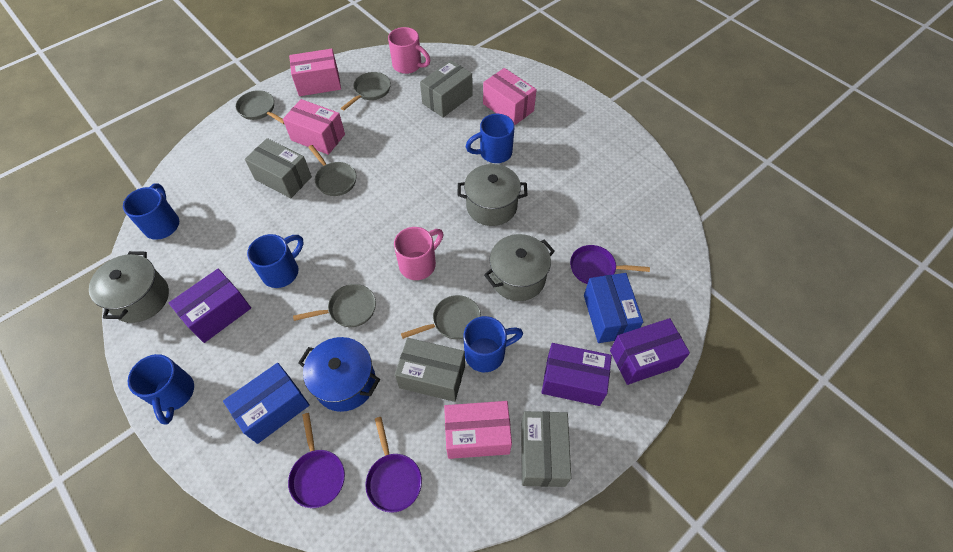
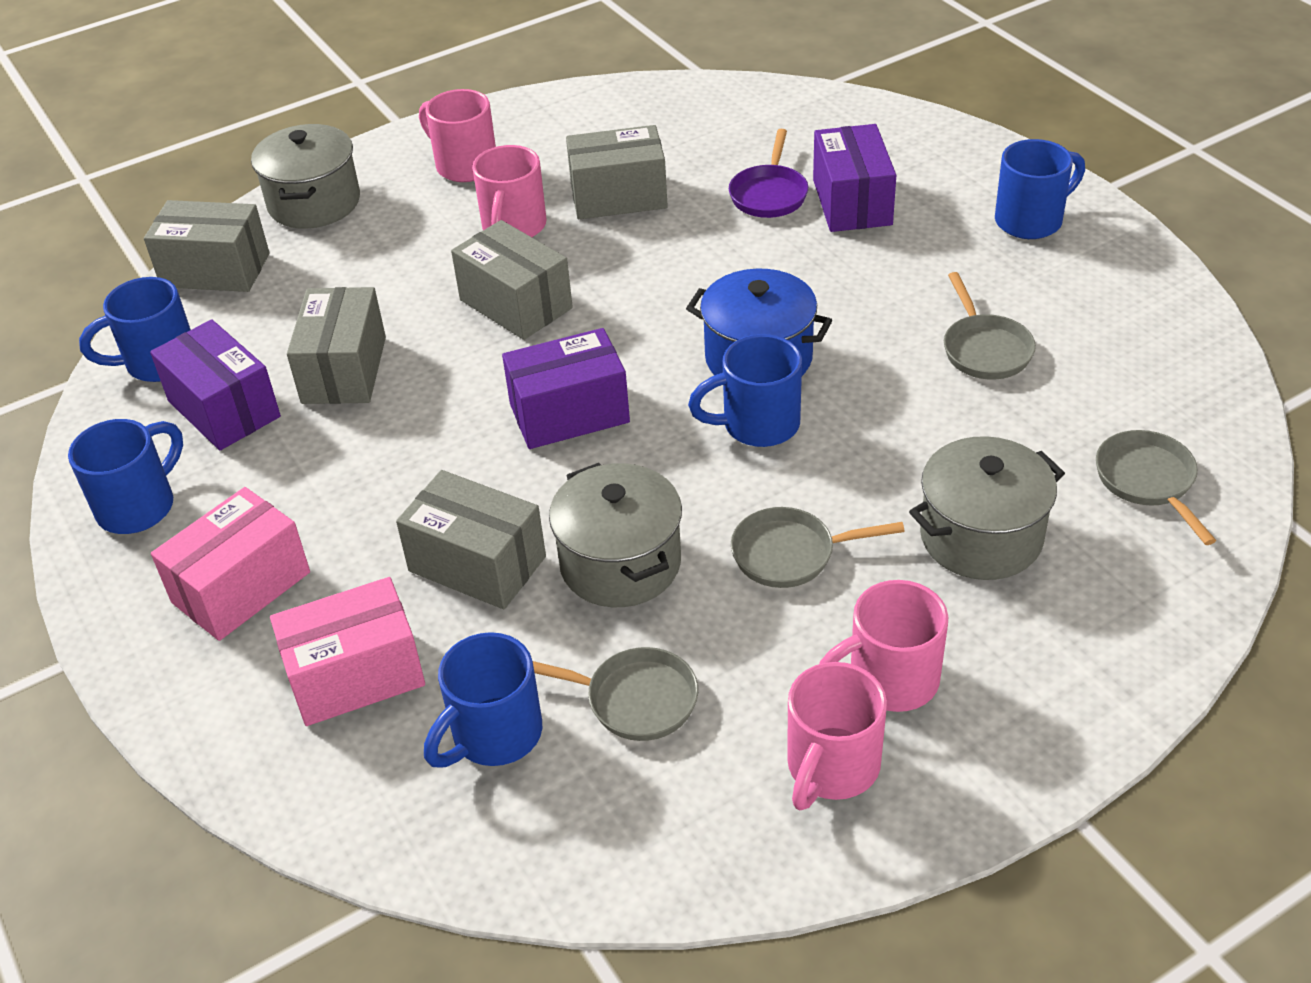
blue box: [223,363,310,444] [584,273,643,343] = 2 -> none = 0
grey box: [245,138,312,198] [395,338,465,402] [420,60,473,117] [521,411,571,487] = 4 -> [144,200,269,292] [287,287,386,404] [396,470,546,609] [451,220,573,340] [566,125,668,219] = 5
grey pan: [235,90,284,124] [293,284,376,327] [308,145,357,196] [341,72,391,111] [401,295,481,339] = 5 -> [533,647,698,741] [731,507,905,588] [944,272,1036,379] [1096,430,1216,545] = 4
pink box: [283,99,345,155] [289,49,341,96] [444,401,512,459] [483,68,537,126] = 4 -> [151,487,310,641] [270,577,425,726] = 2
pink mug: [388,27,430,74] [394,227,444,280] = 2 -> [419,89,496,182] [472,145,547,237] [787,662,887,810] [819,580,948,712] = 4
purple pan: [288,413,345,508] [365,417,422,513] [570,245,650,284] = 3 -> [729,129,808,218] = 1

